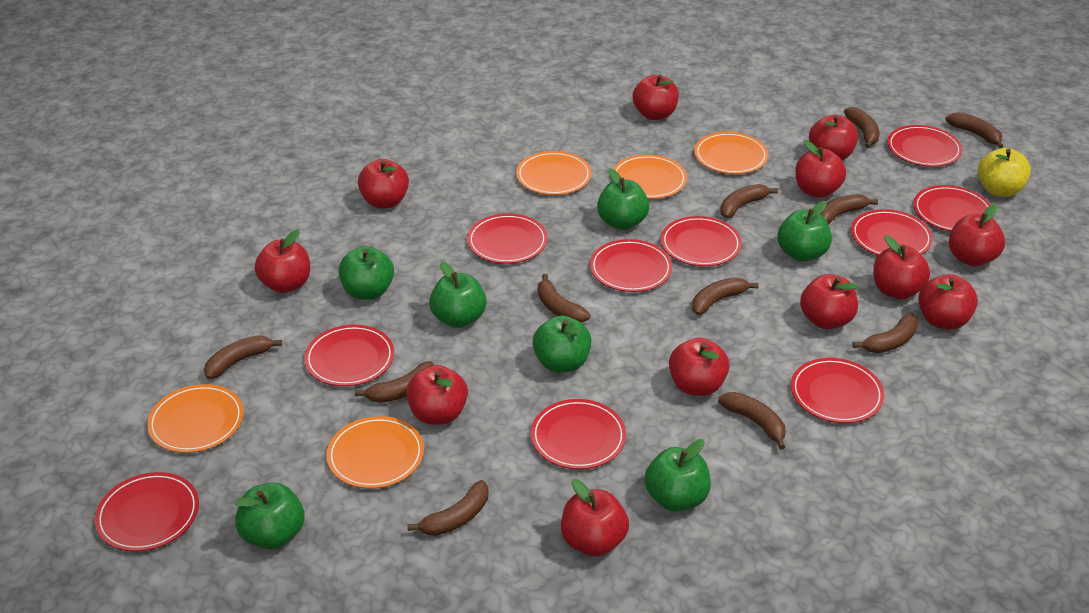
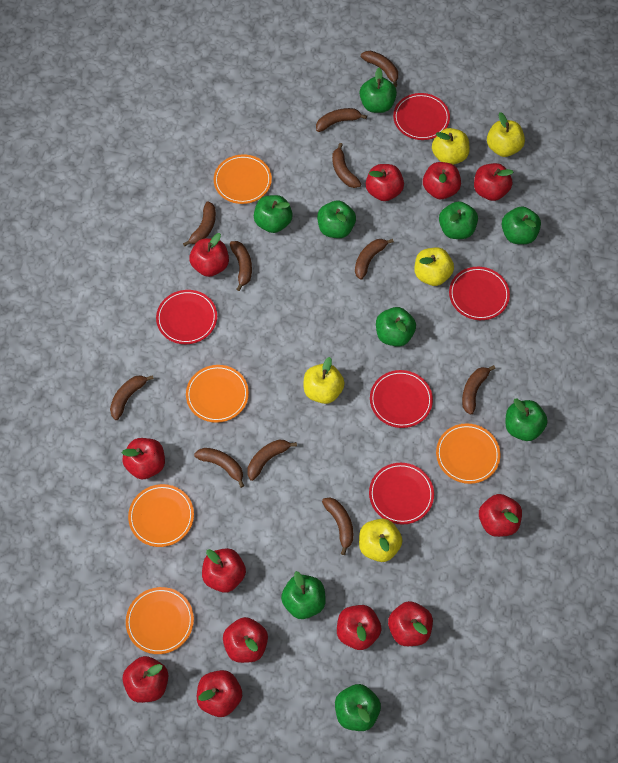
green apple: [234,483,304,549] [338,246,394,300] [429,261,487,328] [532,315,591,373] [597,168,649,230] [644,439,711,512] [777,201,832,262] = 7 -> [254,195,293,233] [281,571,326,619] [317,200,356,238] [335,684,381,731] [359,68,397,113] [376,307,416,347] [439,201,478,239] [501,206,541,244] [505,398,548,441] = 9
red plate: [95,472,199,551] [304,325,394,386] [467,213,548,264] [531,399,626,469] [590,239,672,292] [661,216,742,266] [791,358,884,423] [851,209,933,256] [887,125,962,167] [913,185,994,231] = 10 -> [156,290,217,344] [369,463,434,525] [370,370,433,428] [393,93,450,140] [449,267,510,320] = 5
yellow apple: [978,148,1031,197] = 1 -> [304,357,345,404] [359,519,402,562] [415,247,454,286] [432,128,470,165] [487,112,525,157] = 5

